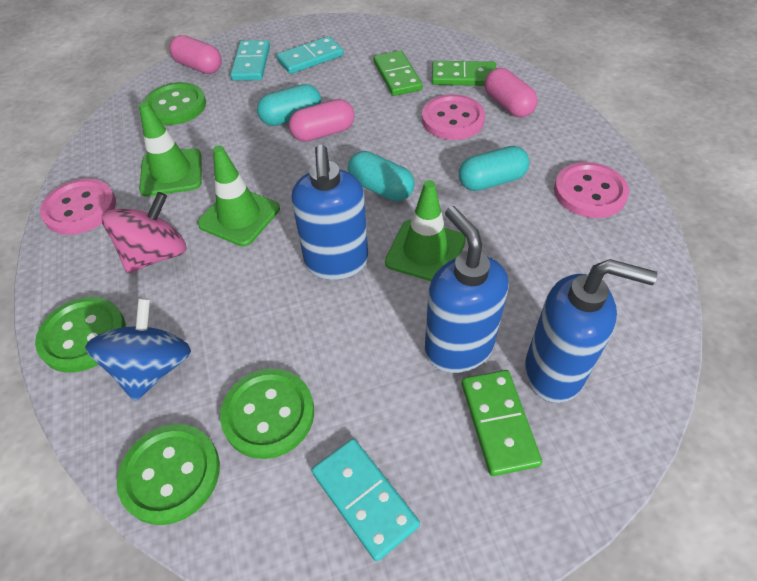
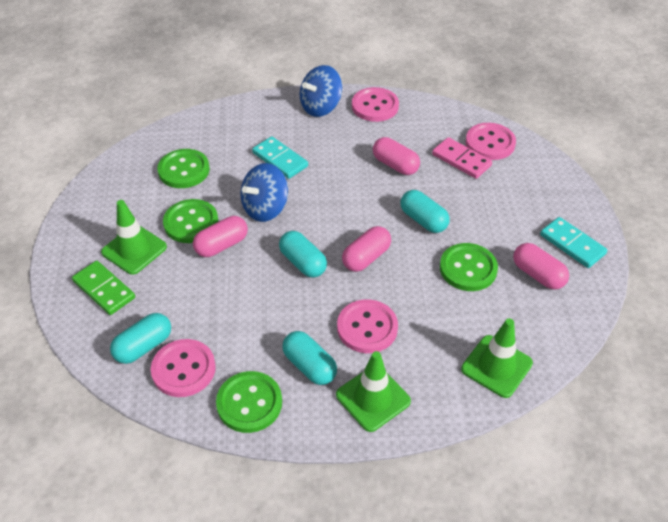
blue soap dispenser: [291,145,368,280] [425,206,509,373] [525,259,657,403] = 3 -> none = 0
blue spinning top: [85,298,191,401] = 1 -> [240,163,288,222] [300,65,342,117] = 2
green domino: [374,50,423,96] [432,61,496,86] [462,370,542,476] = 3 -> [72,261,135,315] = 1
pink button: [40,179,116,235] [422,94,485,140] [554,162,629,218] = 3 -> [151,339,216,397] [337,299,398,353] [352,87,399,122] [466,123,516,160] = 4
pink capsule: [169,35,222,74] [289,99,355,142] [484,68,538,117] = 3 -> [193,216,248,257] [342,226,391,272] [373,137,420,175] [513,243,569,289] = 4
pink domino: none = 0 -> [432,137,492,179] = 1
pink spinning top: [102,192,186,273] = 1 -> none = 0
turquoise capsule: [257,84,321,126] [348,151,415,201] [459,146,529,191] = 3 -> [110,313,171,364] [279,231,327,278] [282,331,337,385] [401,190,450,233] = 4
turquoise domino: [230,40,270,81] [277,36,344,74] [312,439,420,561] = 3 -> [252,136,308,179] [540,217,608,268] = 2

